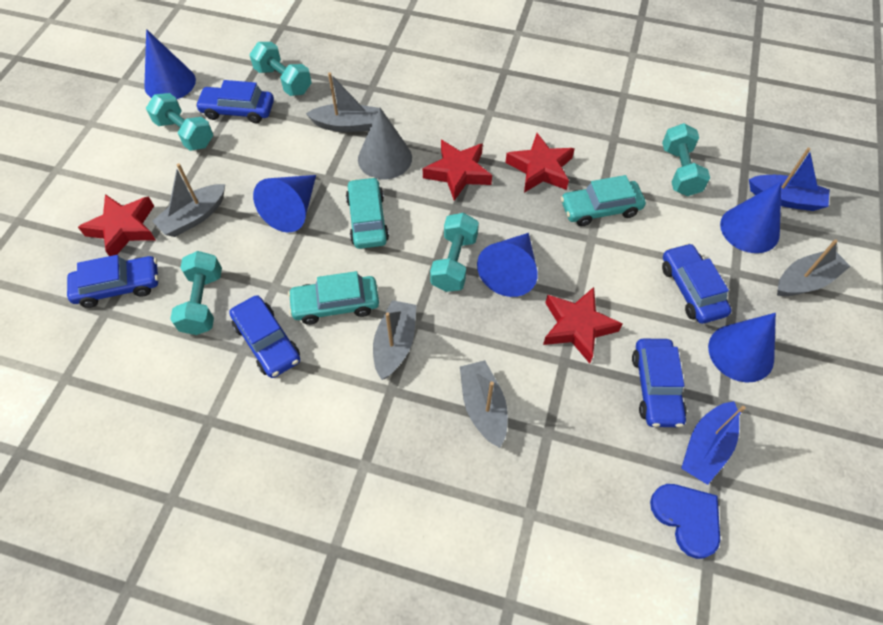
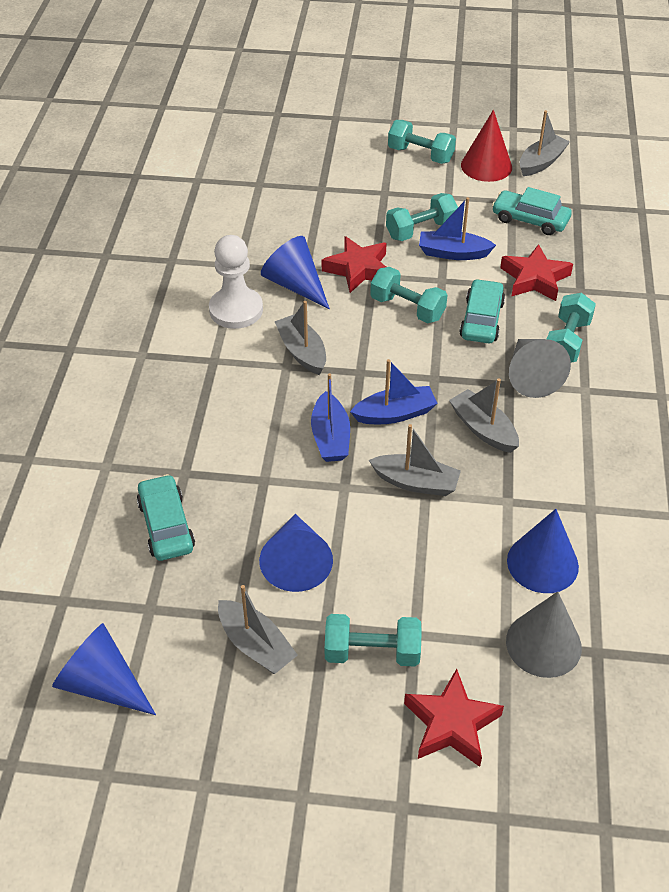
blue boat: [681,401,746,485] [749,148,829,211] = 2 -> [311,373,350,462] [350,359,438,424] [419,197,496,260] = 3
blue car: [67,255,158,308] [195,80,274,123] [229,295,300,378] [632,339,687,427] [662,243,731,324] = 5 -> none = 0
blue cone: [144,29,196,99] [253,175,316,232] [477,233,538,297] [708,313,776,382] [720,181,782,253] = 5 -> [52,623,156,715] [259,514,333,592] [261,236,330,309] [507,509,579,593] = 4
blue heart: [650,484,720,559] = 1 -> none = 0
grey cone: [358,107,412,179] = 1 -> [506,592,582,678] [509,339,571,398] = 2
red cone: none = 0 -> [461,110,512,182] = 1
red star: [78,194,155,256] [423,140,492,201] [505,133,575,193] [543,287,623,363] = 4 -> [322,236,386,293] [404,669,504,767] [500,244,573,301] = 3
white pawn: none = 0 -> [209,235,263,329] = 1

